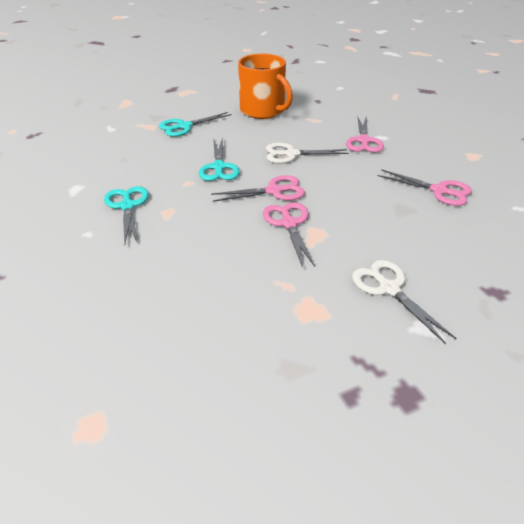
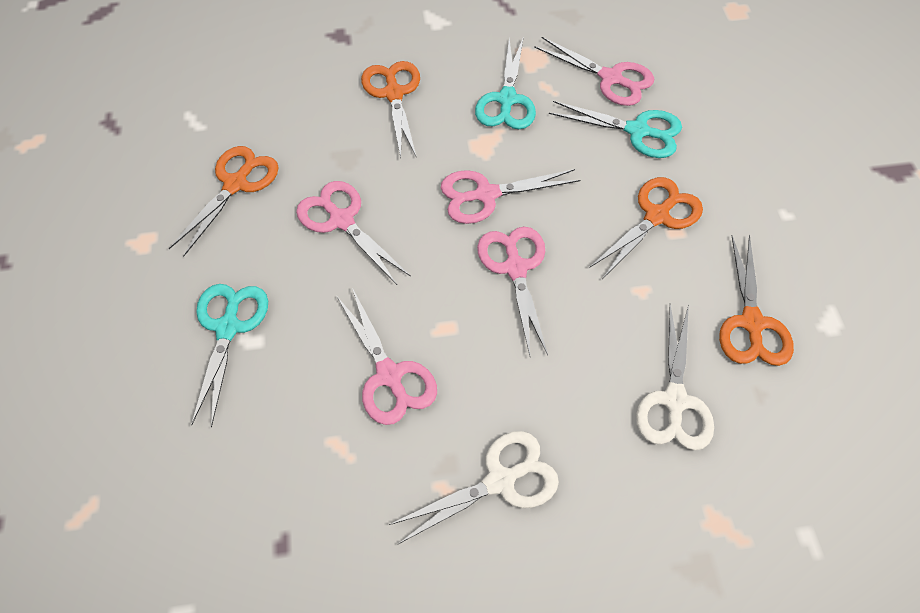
orange mug: [238,54,293,119] = 1 -> none = 0
orange scissors: none = 0 -> [169,146,279,257] [361,61,420,158] [589,177,703,278] [719,234,794,366] = 4
pink scissors: [211,175,305,202] [263,202,315,268] [346,117,384,152] [378,169,472,206] = 4 -> [296,181,411,285] [336,288,437,425] [441,169,580,224] [477,227,548,355] [534,37,654,106] = 5

